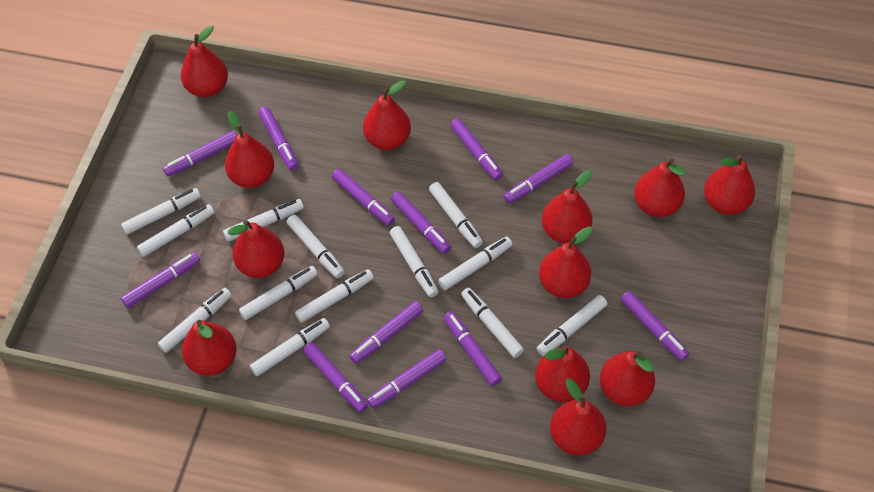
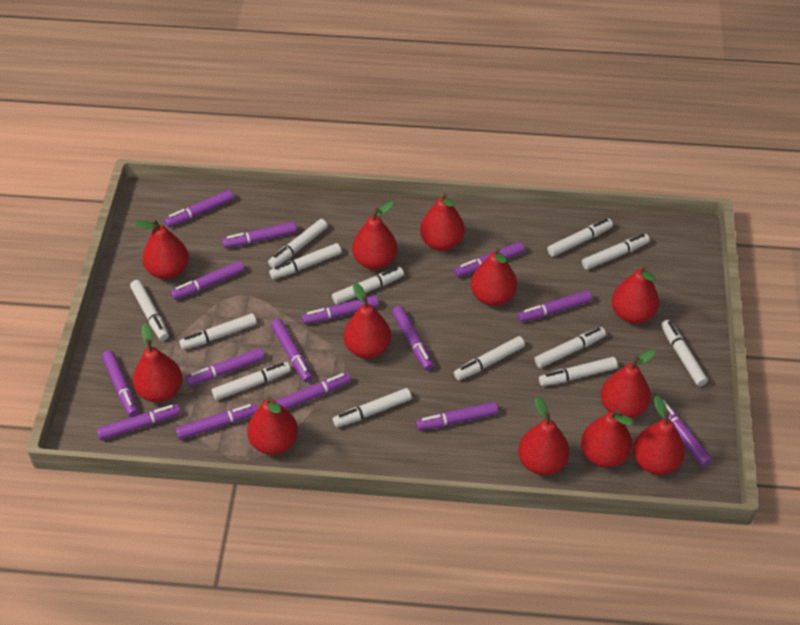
purple marker: [121,252,200,308] [163,131,237,177] [258,107,299,171] [303,342,368,413] [332,169,395,226] [350,301,423,364] [367,349,447,409] [391,191,451,254] [444,312,502,386] [450,118,503,181] [504,154,573,204] [621,291,689,361] = 12 -> [97,404,180,440] [102,350,138,417] [164,190,234,227] [171,261,244,300] [175,403,257,440] [186,348,265,386] [222,221,297,248] [271,319,313,382] [275,372,351,410] [302,295,379,324] [392,306,434,370] [416,402,498,430] [454,242,525,277] [518,290,592,322] [654,398,712,467] = 15

